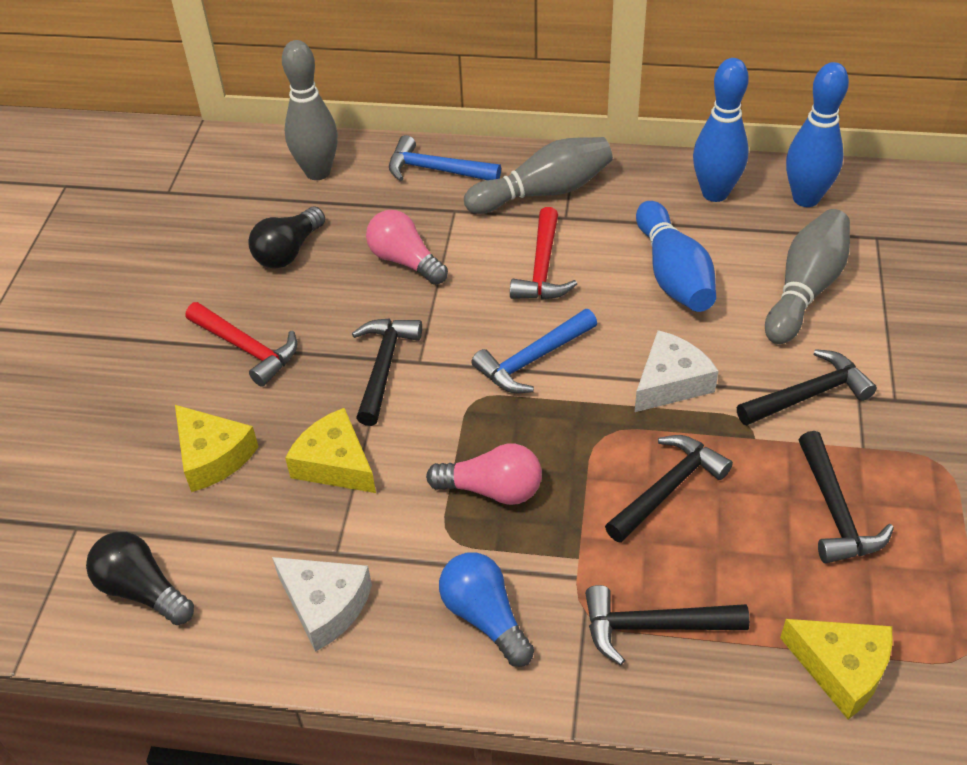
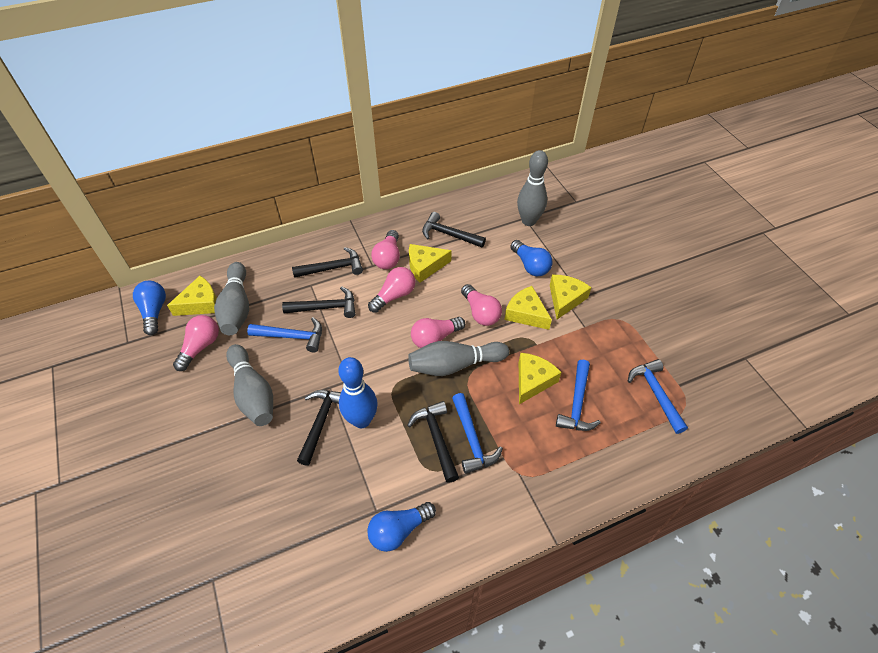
black light bulb: [86,532,194,625] [248,206,325,269] = 2 -> none = 0
blue bowling pin: [636,201,716,312] [693,58,749,202] [786,62,849,207] = 3 -> [338,357,378,428] = 1
blue hammer: [389,135,501,181] [471,309,597,393] = 2 -> [247,317,322,352] [452,393,503,474] [556,360,601,431] [628,359,688,434] = 4
blue light bulb: [439,552,534,667] = 1 -> [133,281,166,335] [367,502,436,552] [510,240,553,277] = 3
grey bowling pin: [282,40,338,180] [464,137,613,214] [765,209,850,344] = 3 -> [214,262,249,335] [226,344,273,426] [408,341,509,376] [517,150,548,226] = 4
pink light bulb: [366,210,448,285] [426,444,542,505] = 2 -> [173,315,219,371] [368,267,415,313] [371,230,400,269] [411,317,465,348] [461,284,502,326] = 5
red hammer: [186,302,297,387] [510,207,577,300] = 2 -> none = 0
white cheese: [272,557,372,652] [635,330,719,412] = 2 -> none = 0
yellow cheese: [175,405,259,492] [285,408,376,493] [780,619,893,719] = 3 -> [167,276,217,316] [409,244,452,283] [504,286,552,330] [519,353,562,404] [550,275,592,319] = 5

